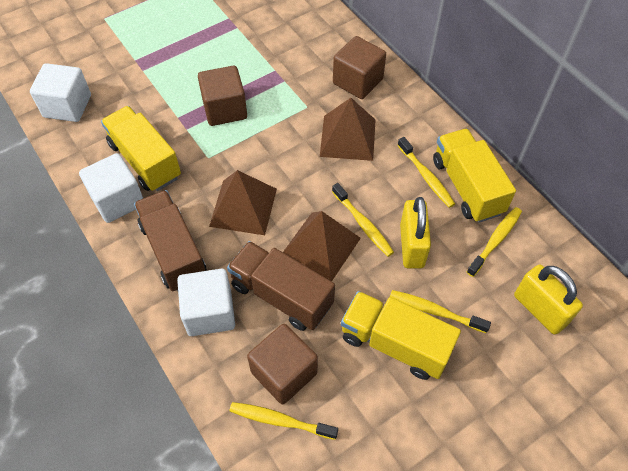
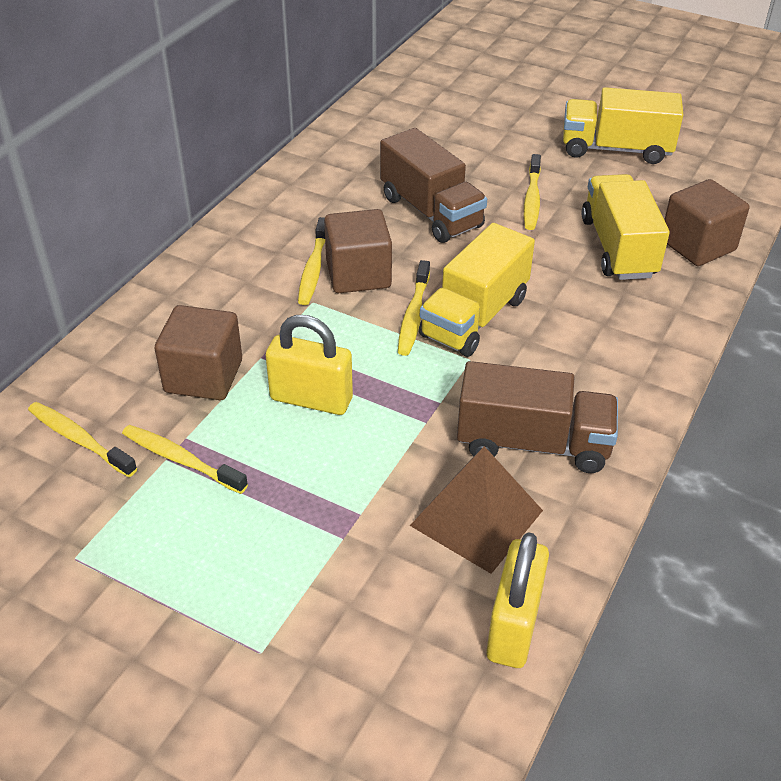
brown pyramid: [209,170,277,235] [283,211,361,281] [320,98,376,161] = 3 -> [410,446,543,574] = 1
white cube: [30,63,91,122] [79,153,143,223] [177,269,235,336] = 3 -> none = 0

